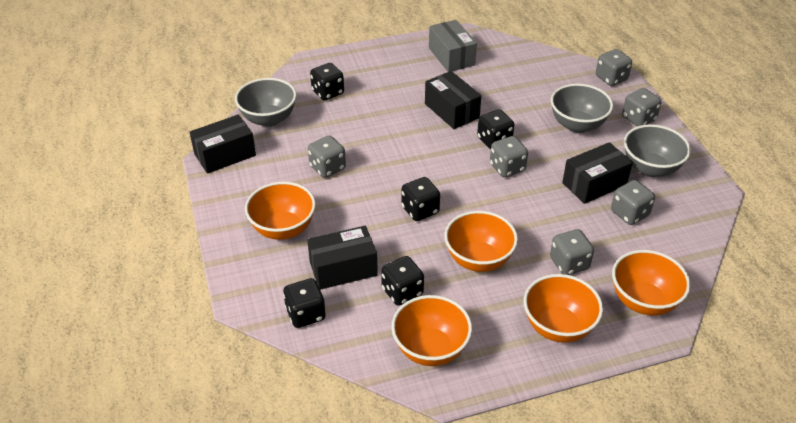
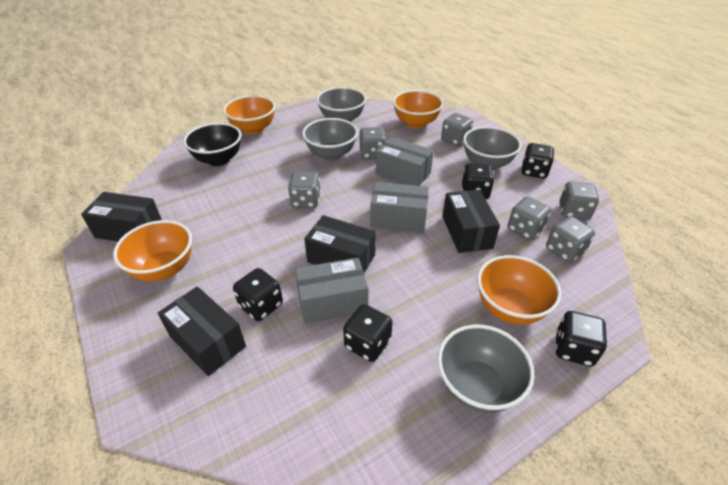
black bowl: none = 0 -> [183,123,242,166] = 1
grey bowl: [235,78,297,127] [551,84,613,133] [624,124,691,177] = 3 -> [302,118,358,161] [316,87,366,122] [437,325,534,413] [463,126,521,170] = 4
grey box: [429,20,477,72] = 1 -> [295,258,368,324] [370,182,429,232] [376,137,434,186] = 3
orange bowl: [245,182,316,240] [391,295,472,366] [445,211,518,272] [524,274,603,343] [612,250,690,315] = 5 -> [113,220,192,281] [223,95,275,135] [393,90,443,129] [477,255,561,325] = 4

